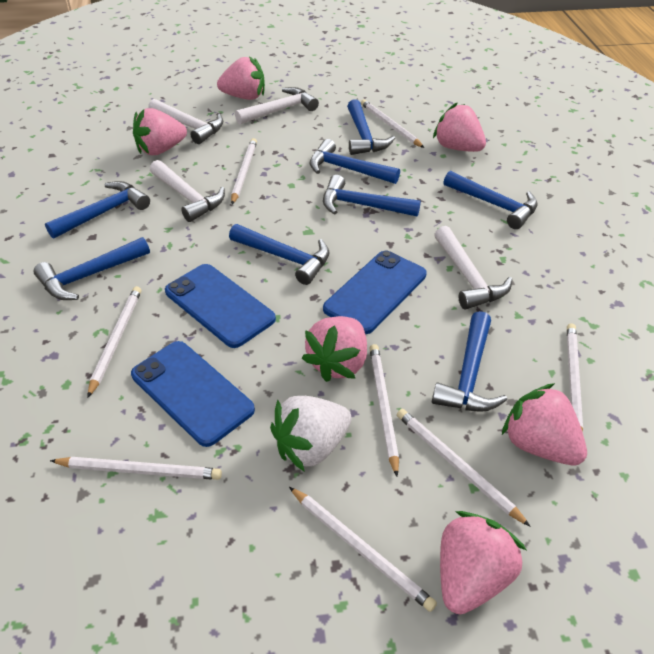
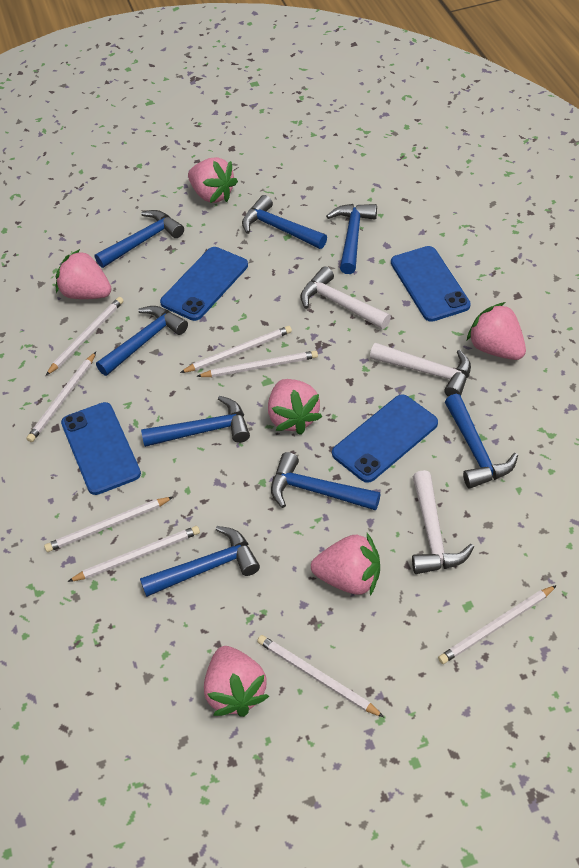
blue phone: [131,341,255,447] [165,264,276,348] [323,251,427,334] = 3 -> [61,402,141,495] [160,247,248,321] [332,395,438,483] [391,246,471,322] = 4
white hammer: [148,99,223,144] [150,160,225,222] [235,87,319,124] [434,226,512,310] = 4 -> [300,266,391,329] [370,343,471,397] [412,470,474,574] = 3
white strawberry: [270,396,352,472] = 1 -> none = 0

